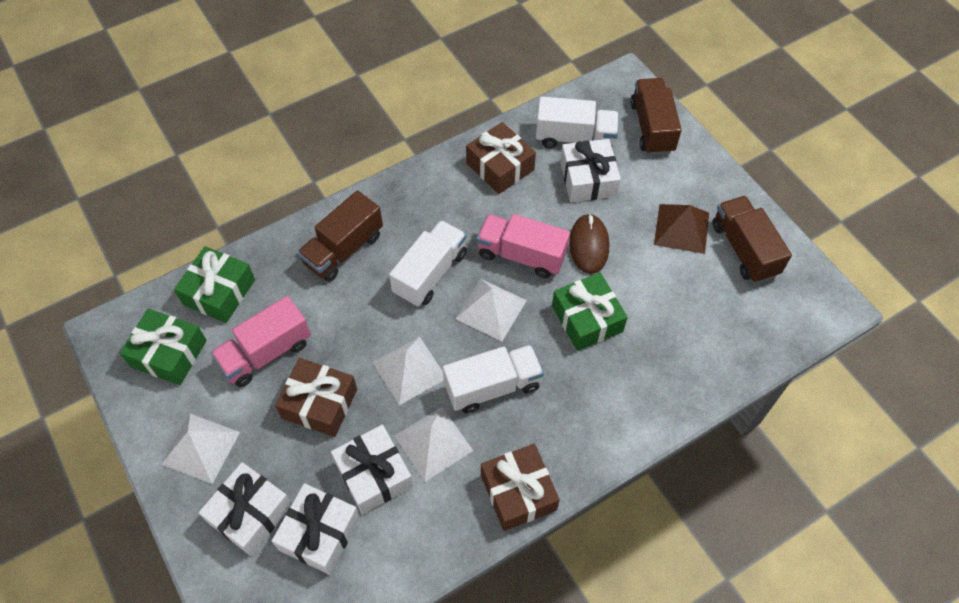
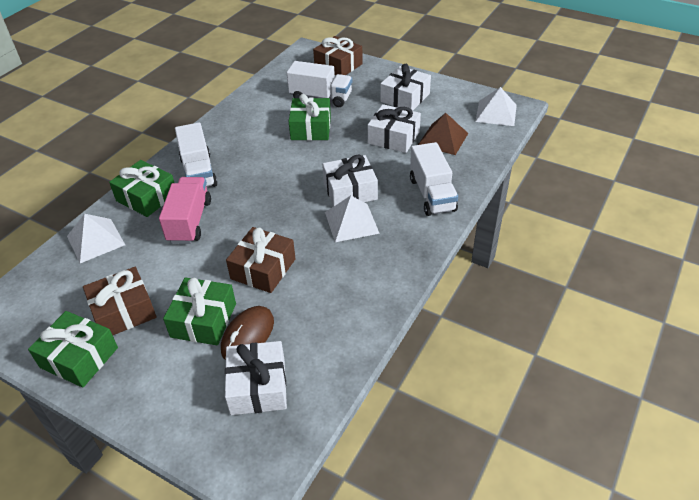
brown truck: [297,190,383,282] [630,78,682,155] [712,196,792,283] = 3 -> none = 0
green gift: [120,309,207,385] [174,246,255,323] [552,273,628,351] = 3 -> [28,311,118,388] [109,160,174,217] [163,278,236,345] [288,94,331,140] = 4
pink truck: [211,296,311,387] [477,214,570,278] = 2 -> [159,177,211,244] = 1
white pyramid: [161,414,240,484] [372,337,444,405] [394,407,473,482] [455,279,527,341] = 4 -> [67,214,125,263] [325,196,380,242] [475,87,517,126] = 3

